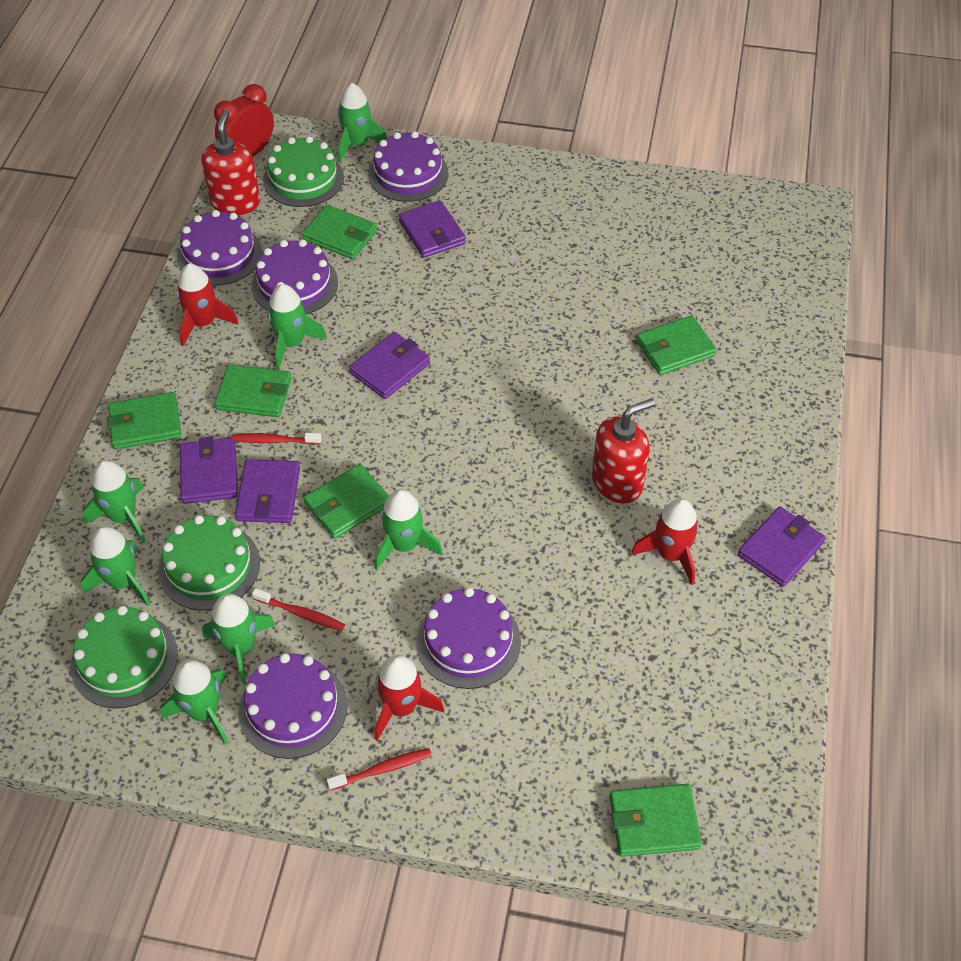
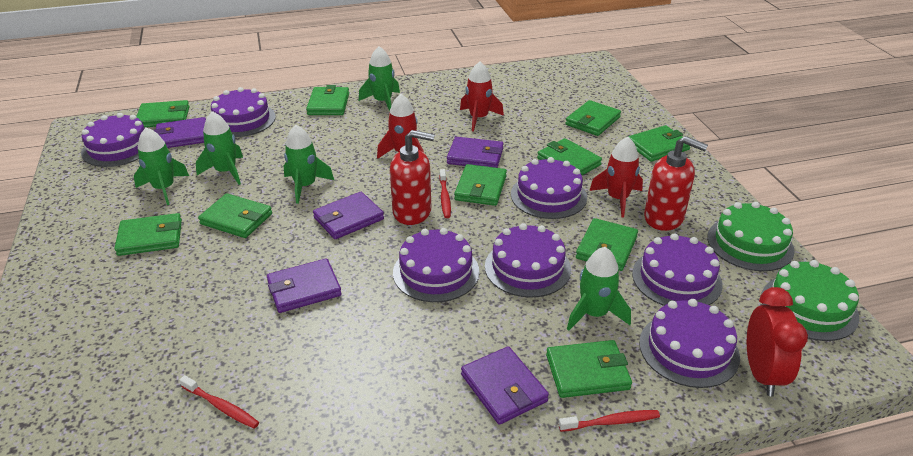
green cake: [71,606,178,708] [158,515,260,610] [263,136,344,207] = 3 -> [707,202,795,271] [761,260,859,341] = 2
green rocket: [81,526,150,606] [83,460,145,543] [160,660,228,745] [202,593,276,685] [267,284,327,369] [338,83,387,162] [374,489,443,570] = 7 -> [134,127,189,205] [196,111,243,185] [284,125,334,204] [359,46,400,112] [567,247,631,331] = 5
green wallet: [107,392,181,449] [215,364,292,417] [302,205,377,259] [304,464,389,539] [610,784,702,857] [636,316,717,375] = 6 -> [114,213,182,256] [136,100,190,128] [198,193,272,238] [306,85,349,115] [454,164,507,206] [537,138,602,175] [546,340,632,398] [565,100,621,136] [576,218,638,271] [628,125,690,162] = 10
purple cake: [177,210,262,286] [239,653,347,759] [252,239,338,315] [368,131,448,202] [416,587,521,689] = 5 -> [81,113,145,167] [211,87,276,137] [393,228,479,302] [485,223,571,298] [511,157,587,219] [632,233,723,306] [639,299,740,388] = 7

